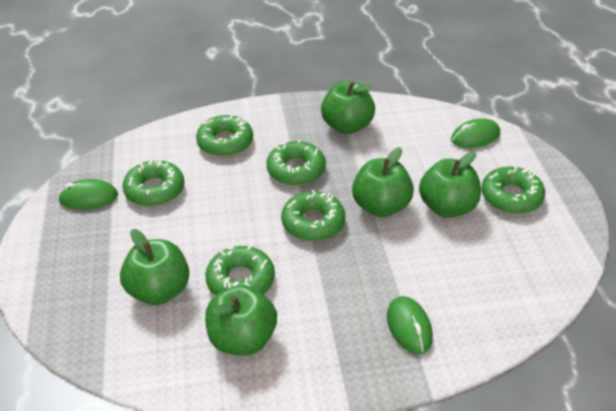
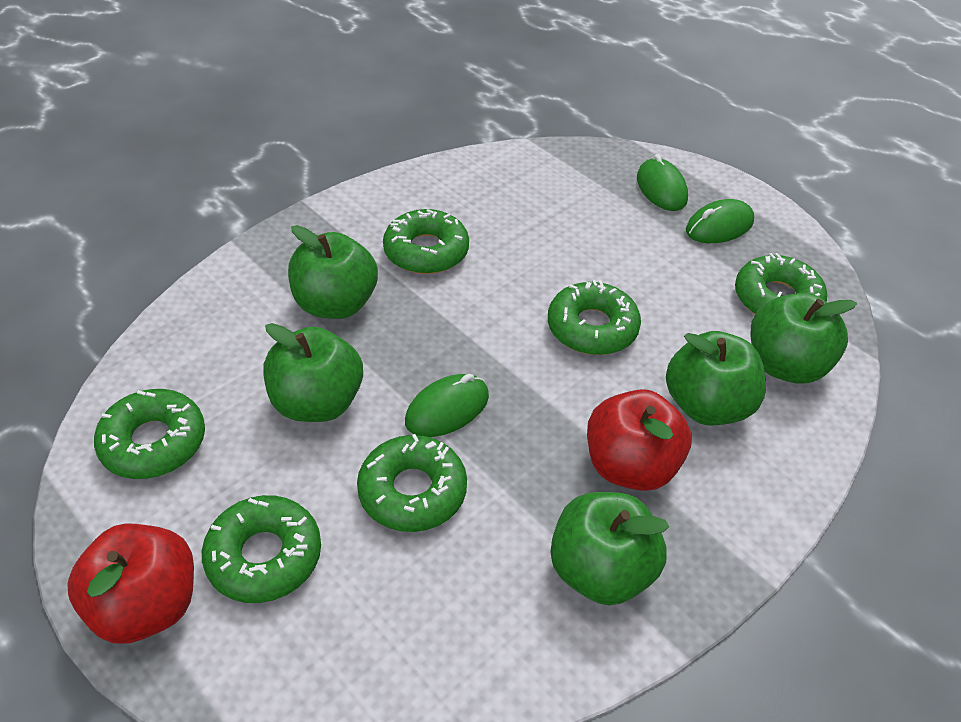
red apple: none = 0 -> [67,524,194,644] [587,389,691,491] = 2

